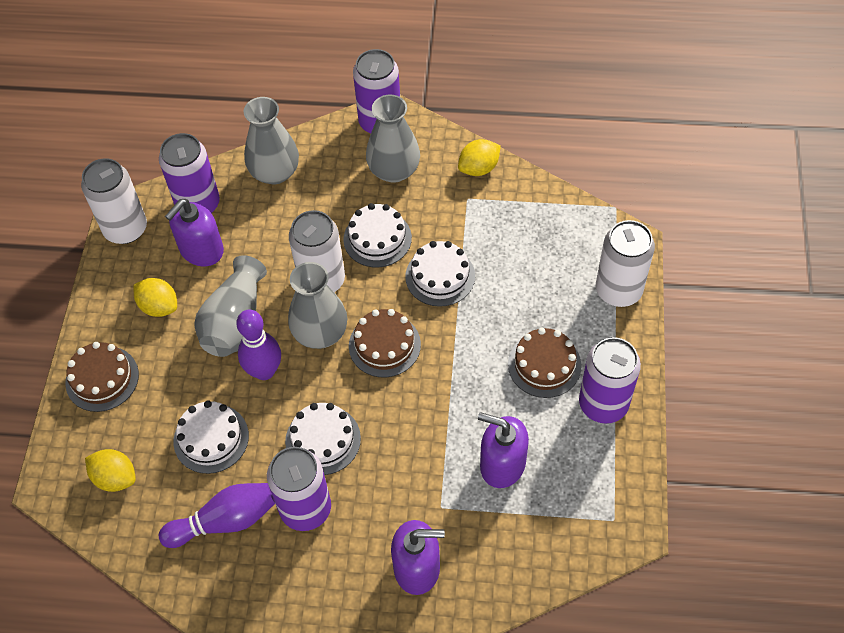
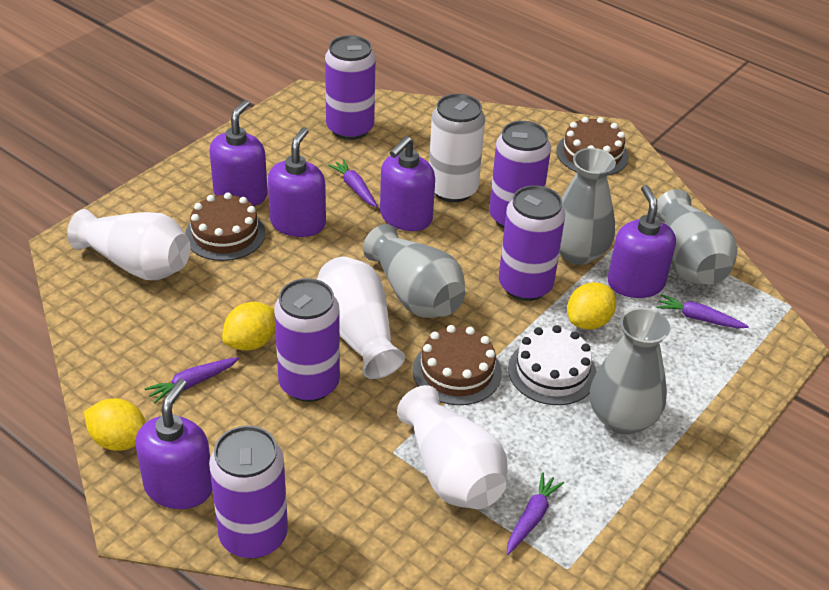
purple bowling pin: [159,483,275,548] [236,310,281,380] = 2 -> none = 0
purple can: [159,133,220,213] [267,447,331,531] [353,49,400,134] [579,337,641,424] = 4 -> [209,426,288,559] [274,278,340,402] [325,35,376,140] [489,121,551,228] [499,185,565,301] = 5
purple carrot: none = 0 -> [145,357,239,404] [328,159,378,207] [507,472,564,555] [657,294,749,328] = 4
purple soap dispenser: [165,199,224,267] [391,520,445,595] [478,412,529,488] = 3 -> [136,379,212,509] [210,100,268,206] [268,127,326,237] [380,136,435,231] [608,185,676,298] = 5
white cake: [174,400,249,474] [285,403,361,475] [343,203,412,267] [405,241,475,307] = 4 -> [508,325,596,405] = 1
white can: [81,158,147,244] [289,210,345,292] [596,220,655,307] = 3 -> [429,94,485,202] = 1
white vase: none = 0 -> [67,209,190,280] [317,257,405,379] [397,385,508,509] = 3

